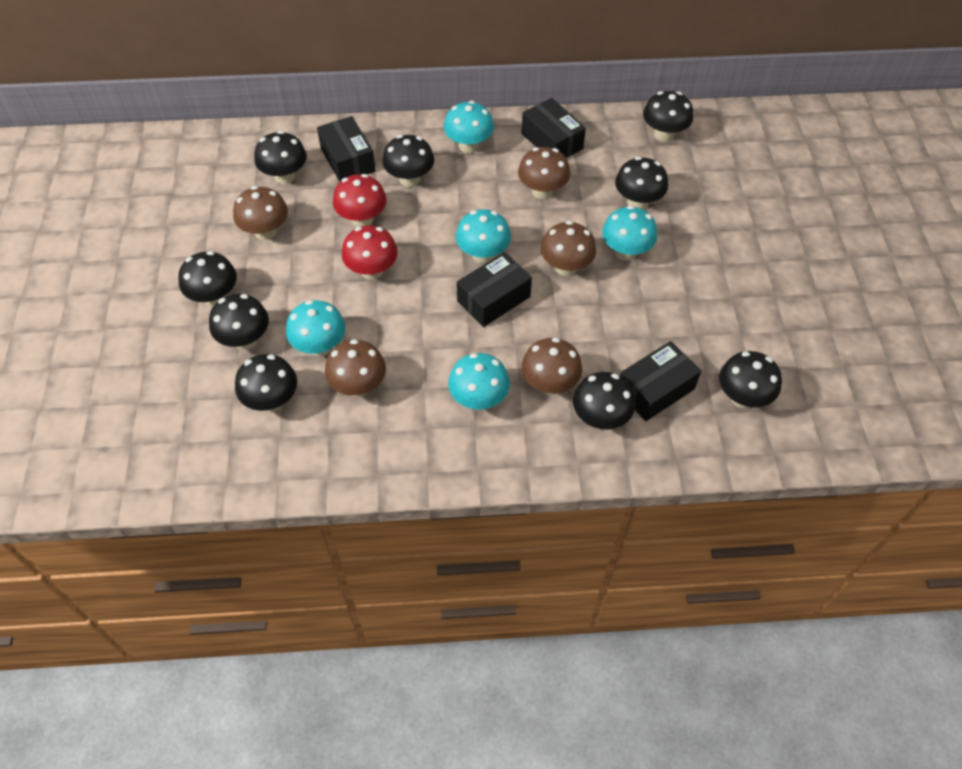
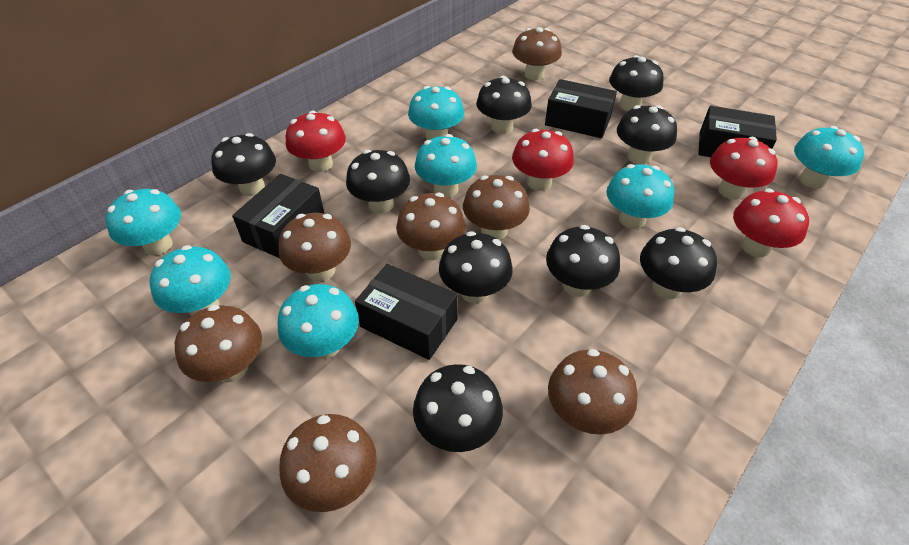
brown mushroom: [233,186,288,240] [325,339,386,397] [518,147,570,199] [522,337,582,395] [541,221,596,276] = 5 -> [175,305,262,383] [279,213,351,281] [279,414,377,512] [396,193,466,260] [463,175,530,240] [512,27,562,80] [548,349,638,435] = 7
red mushroom: [333,174,386,227] [342,225,398,280] = 2 -> [286,111,346,172] [512,129,574,191] [710,137,778,200] [733,189,809,257] = 4
turquoise mushroom: [286,300,346,356] [444,101,494,153] [448,353,510,410] [456,209,511,263] [602,206,657,261] = 5 -> [105,189,181,255] [150,245,231,316] [277,284,359,359] [408,86,464,140] [415,134,477,197] [606,164,674,229] [794,126,864,189] = 7

